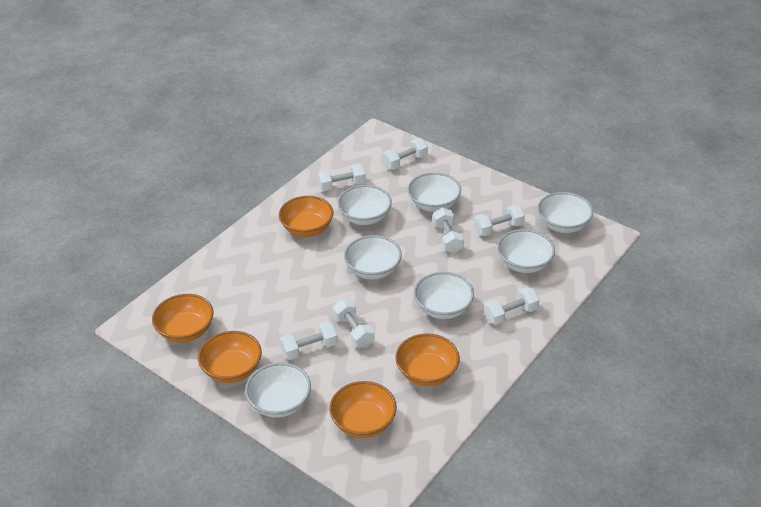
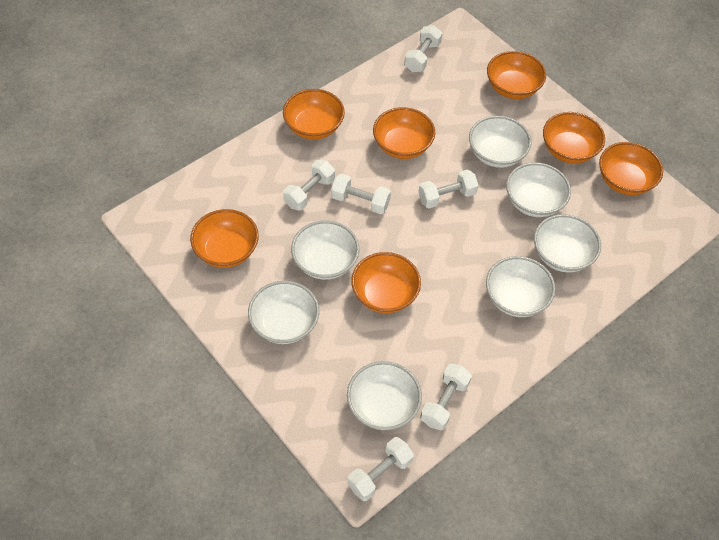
orange bowl: [152,294,213,343] [198,331,262,383] [279,196,333,237] [329,381,397,438] [395,333,460,386] = 5 -> [190,209,259,268] [283,89,345,140] [351,252,421,313] [373,107,435,159] [487,51,546,99] [543,112,605,164] [599,142,663,195] = 7
white dumbbell: [280,321,338,360] [317,164,366,191] [333,299,374,348] [383,138,428,170] [433,208,464,253] [474,204,525,236] [484,287,540,325] = 7 -> [283,160,335,211] [331,174,391,214] [347,437,414,501] [404,25,442,72] [418,169,478,208] [420,364,472,430] = 6

